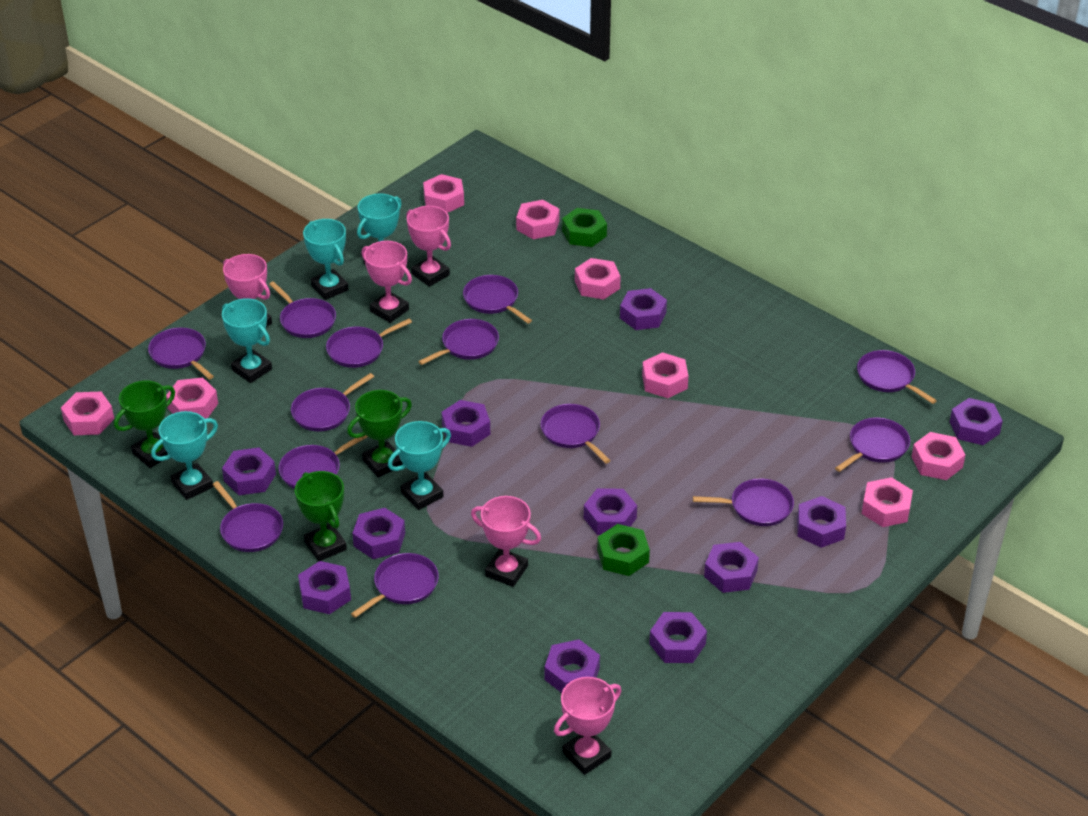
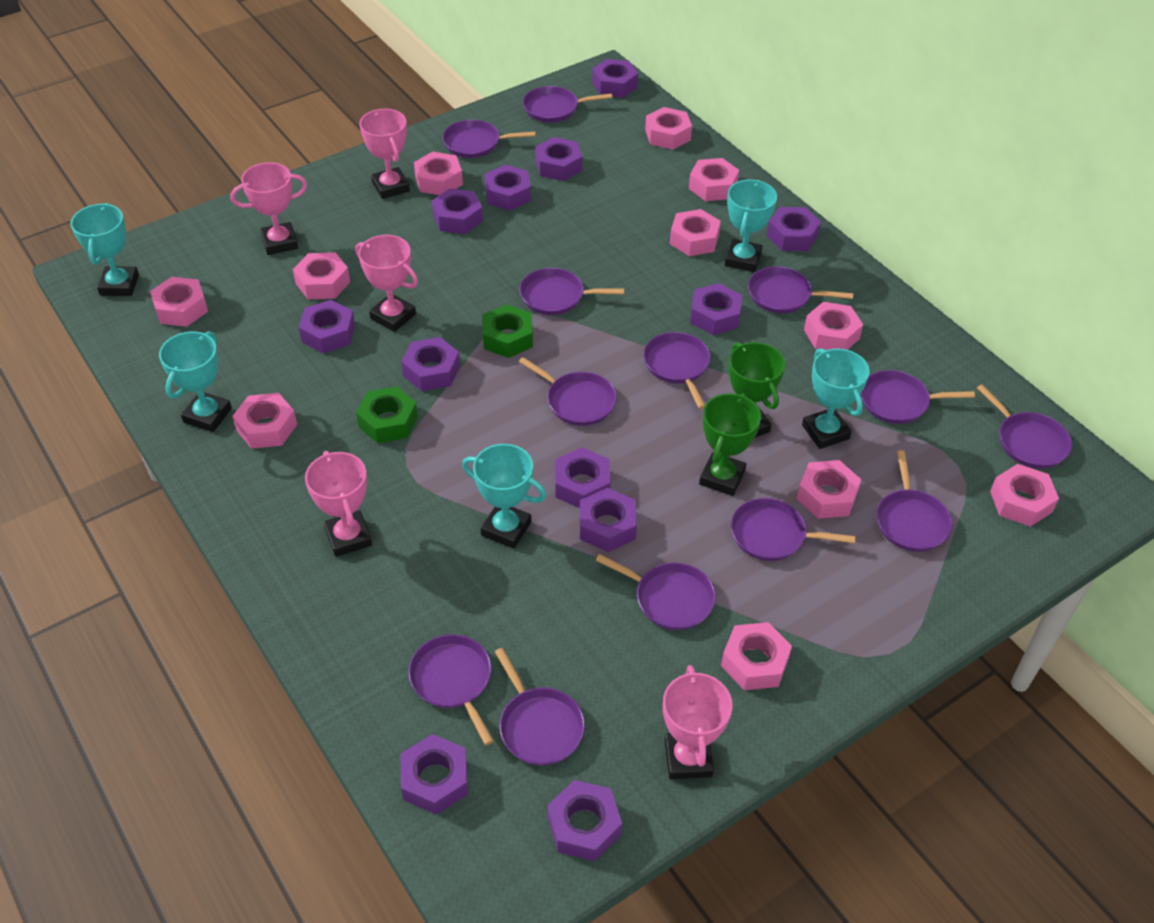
green trophy: [114,381,175,468] [295,471,347,562] [347,390,412,478] = 3 -> [699,393,761,496] [729,342,785,437] = 2
pink nut: [61,392,114,435] [166,377,218,419] [423,174,464,213] [516,200,559,239] [575,258,621,299] [642,352,688,398] [862,477,913,527] [912,432,965,480] = 8 -> [150,277,208,327] [232,393,297,449] [293,252,350,299] [414,152,463,195] [645,107,692,149] [670,209,721,256] [689,158,739,201] [721,622,792,690] [797,460,861,519] [804,302,863,350] [990,464,1059,527] = 11
purple nut: [222,448,276,495] [298,561,351,614] [352,508,405,559] [441,400,490,447] [544,639,600,693] [584,489,637,535] [620,288,667,330] [649,612,707,663] [704,542,759,593] [797,496,846,548] [950,398,1003,445] = 11 -> [299,300,355,353] [400,734,468,815] [401,337,460,391] [432,188,483,234] [485,165,531,211] [535,137,582,181] [547,780,622,861] [555,447,610,508] [580,488,637,552] [592,59,638,98] [690,283,742,335] [767,207,821,251] = 12

